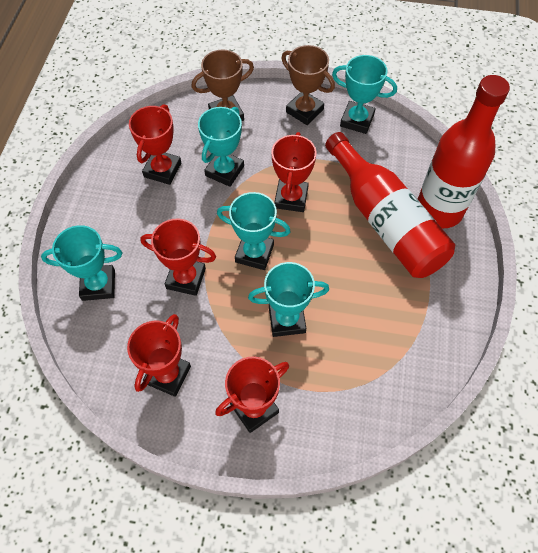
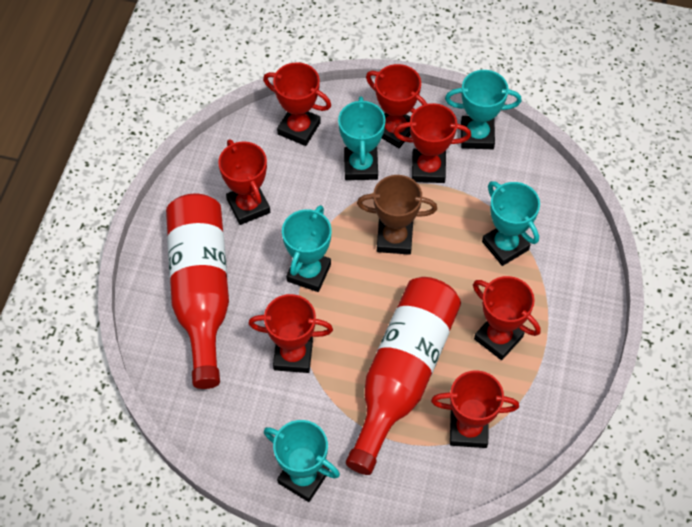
brown trophy: [192,50,254,121] [281,45,335,125] = 2 -> [357,175,437,255] = 1
red trophy: [127,314,191,397] [129,104,181,185] [140,218,216,296] [215,356,289,433] [271,132,316,212] = 5 -> [218,139,270,225] [248,294,333,373] [263,62,331,146] [366,64,427,148] [394,103,471,183] [431,370,519,448] [473,276,540,360] = 7

